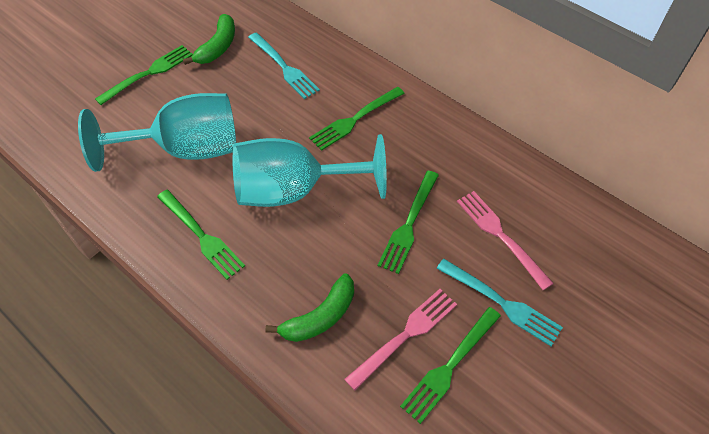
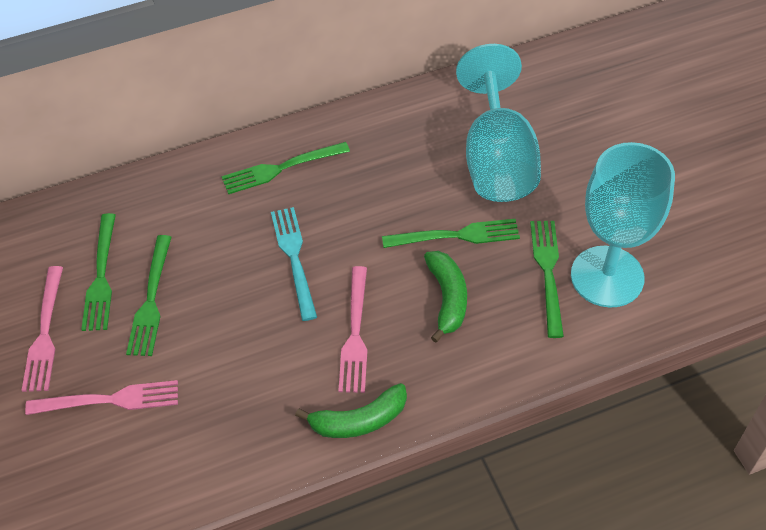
pink fork: [344,289,457,391] [457,191,553,290] = 2 -> [21,266,63,392] [25,380,178,415] [338,266,367,393] = 3
turquoise fork: [248,32,320,99] [436,259,563,346] = 2 -> [271,207,317,321] = 1

